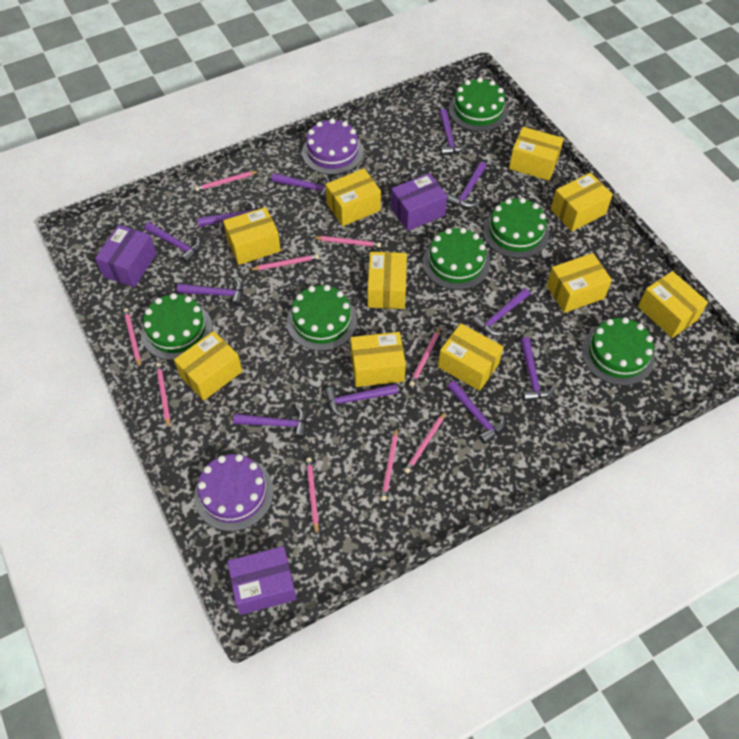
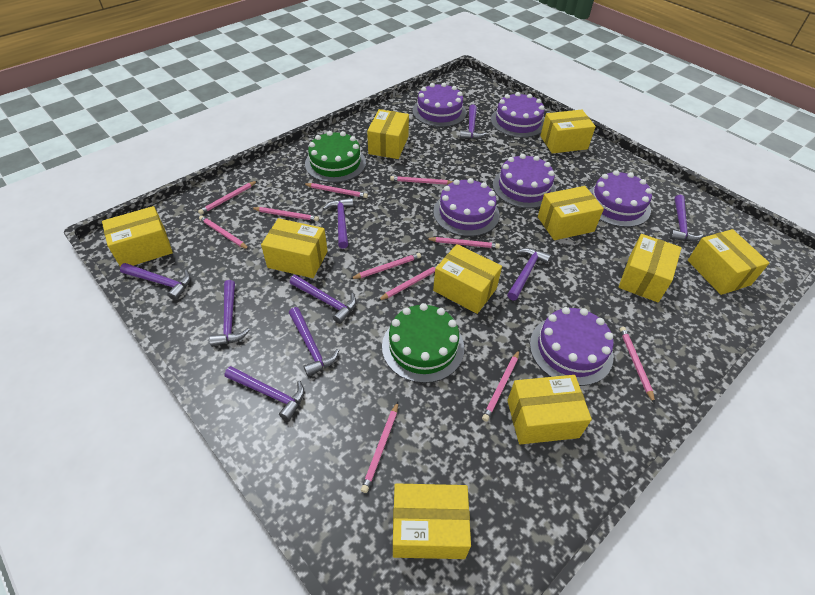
green cake: [141,293,212,360] [287,285,357,351] [423,227,490,290] [449,77,508,131] [483,198,549,258] [582,317,655,386] = 6 -> [305,131,366,183] [382,303,464,383] = 2
pink pencil: [123,308,141,368] [156,363,170,429] [195,171,259,191] [249,254,319,270] [306,458,319,535] [313,236,381,247] [381,427,398,501] [404,411,446,474] [409,327,440,387] = 9 -> [198,181,257,215] [199,215,250,250] [252,207,319,221] [304,183,368,198] [350,253,421,279] [361,402,398,493] [378,264,438,301] [390,176,453,185] [426,237,500,249] [482,350,519,422] [620,327,655,404] = 11
purple box: [95,225,157,287] [227,546,297,615] [391,173,447,231] = 3 -> none = 0
purple cake: [194,454,274,531] [302,118,363,175] = 2 -> [413,83,467,127] [433,178,500,237] [491,92,545,138] [493,154,556,208] [530,307,613,386] [589,170,652,227] = 6
purple hammer: [145,222,201,263] [177,278,243,306] [197,200,258,227] [234,406,306,439] [272,173,331,201] [325,384,398,418] [439,109,468,156] [447,162,487,208] [447,381,505,444] [472,288,530,336] [520,337,556,401] = 11 -> [120,263,191,300] [209,280,250,347] [224,366,305,421] [289,307,339,377] [290,275,356,324] [323,198,353,248] [460,105,487,139] [507,248,551,300] [669,195,703,241] = 9

